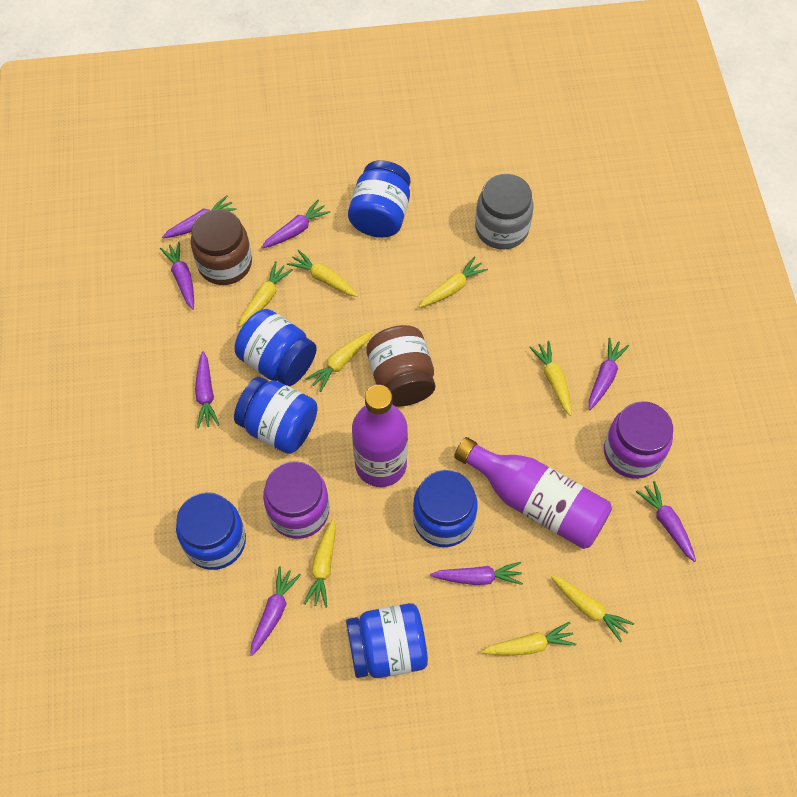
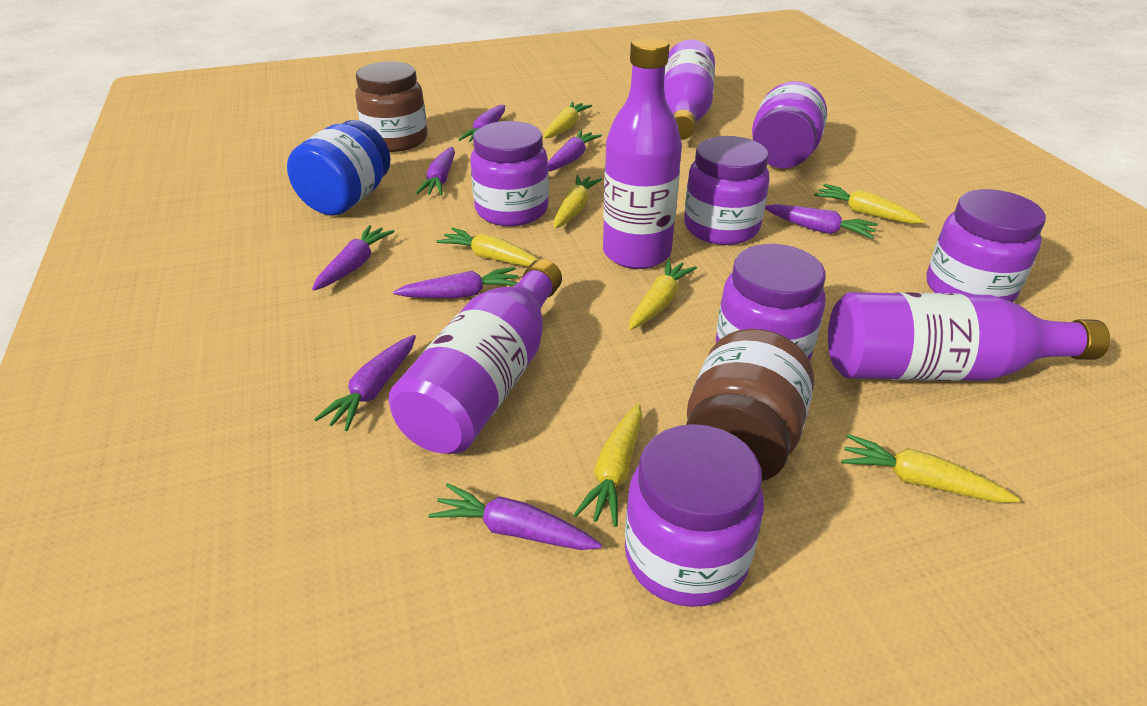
blue jar: [176,492,246,570] [234,377,318,454] [235,309,317,386] [346,603,428,678] [348,160,410,238] [413,470,478,547] = 6 -> [287,120,390,215] = 1
grey jar: [475,174,533,249] = 1 -> none = 0
purple bottle: [352,385,408,487] [454,437,612,549] = 2 -> [389,259,562,454] [603,36,682,269] [664,40,715,140] [828,292,1110,381] = 4
purple jar: [263,461,329,539] [604,401,673,479] = 2 -> [470,121,549,226] [625,424,764,607] [684,136,770,245] [716,244,825,360] [752,81,827,168] [926,189,1046,302] = 6
yellow carrot: [239,261,293,327] [287,250,358,297] [303,519,336,608] [305,331,372,392] [419,256,488,307] [481,622,576,655] [529,341,572,416] [551,575,634,642] = 8 -> [436,228,538,267] [543,101,592,139] [554,175,602,229] [574,404,642,527] [629,259,697,330] [814,184,925,224] [841,434,1020,503] = 7

